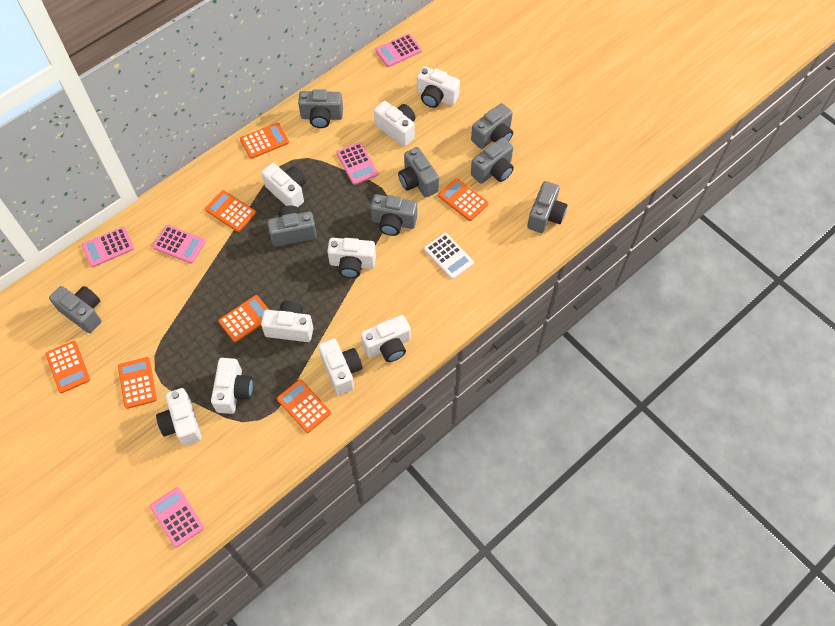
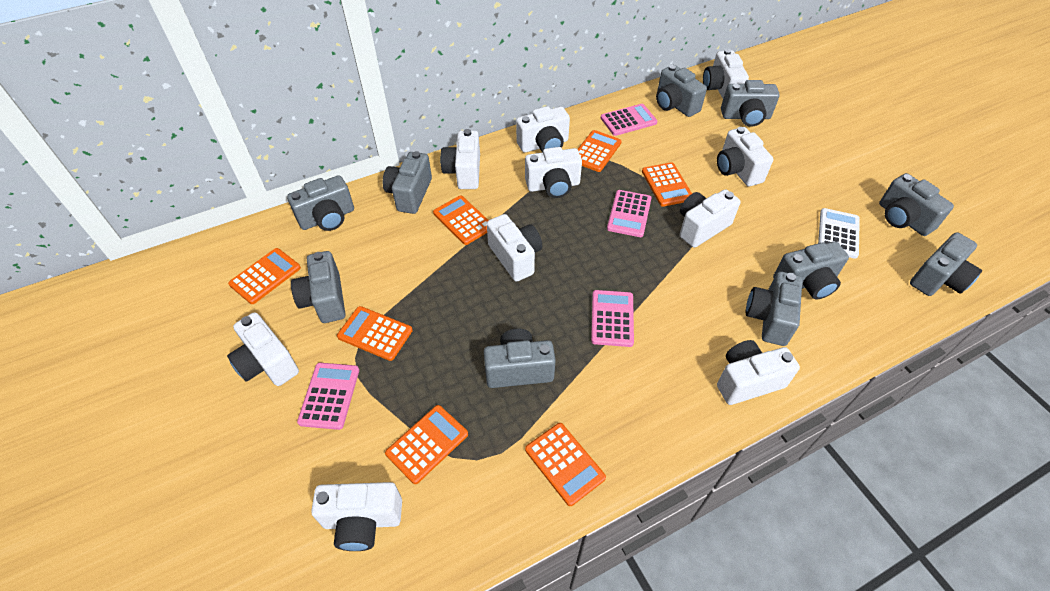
grey camera: [49,286,101,333] [267,205,317,247] [298,89,343,128] [370,194,417,236] [398,147,439,197] [471,103,513,149] [471,137,514,184] [527,181,567,233] = 8 -> [287,175,354,231] [291,251,345,323] [383,151,432,214] [484,329,556,388] [656,65,707,117] [721,80,780,127] [746,272,802,346] [773,241,849,299] [879,173,954,236] [910,232,982,296] = 10
pink calculator: [82,227,134,267] [150,487,204,547] [153,225,206,264] [337,142,378,185] [375,33,422,67] = 5 -> [297,363,359,430] [591,290,634,347] [601,104,657,136] [607,190,652,237] = 4
white camera: [156,388,202,446] [211,358,253,414] [261,163,306,207] [261,301,313,342] [319,339,362,395] [327,238,376,278] [361,315,411,362] [374,101,416,147] [417,66,460,108] = 9 -> [227,312,299,386] [311,482,402,551] [440,129,480,189] [487,214,542,282] [516,106,570,153] [525,147,582,198] [680,189,741,248] [703,49,749,98] [717,127,773,187] [717,340,800,405] = 10

